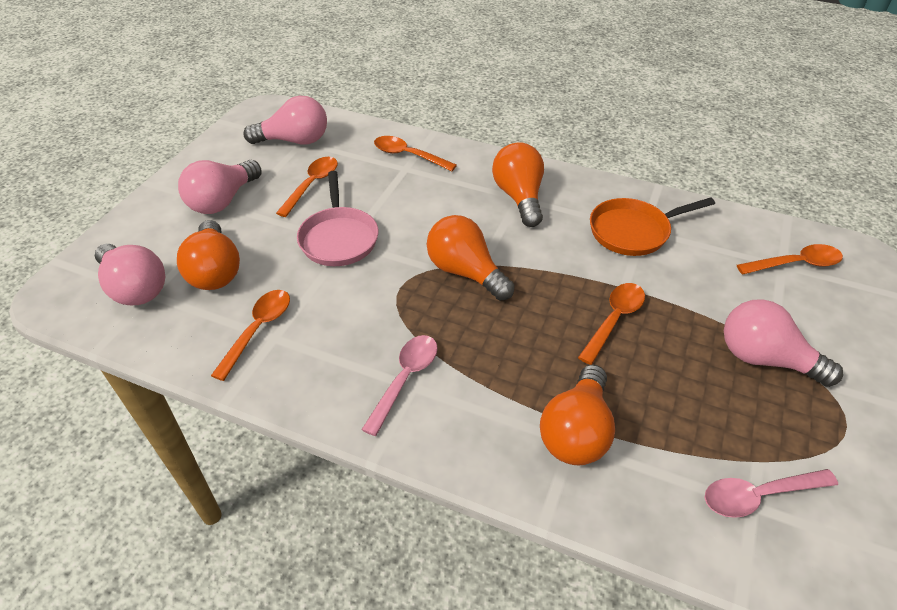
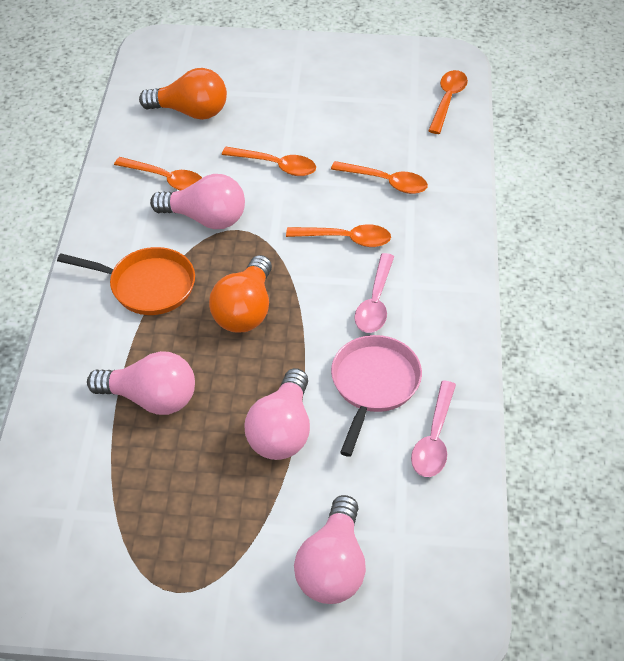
orange light bulb: [177,220,240,290] [427,215,515,301] [492,142,544,227] [540,365,615,465] = 4 -> [139,68,227,120] [209,255,272,333] = 2

